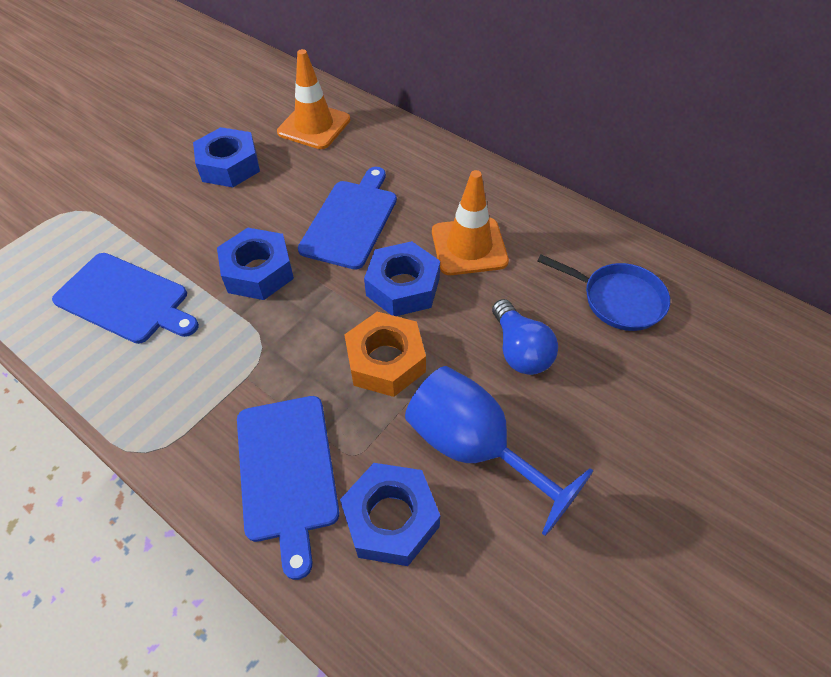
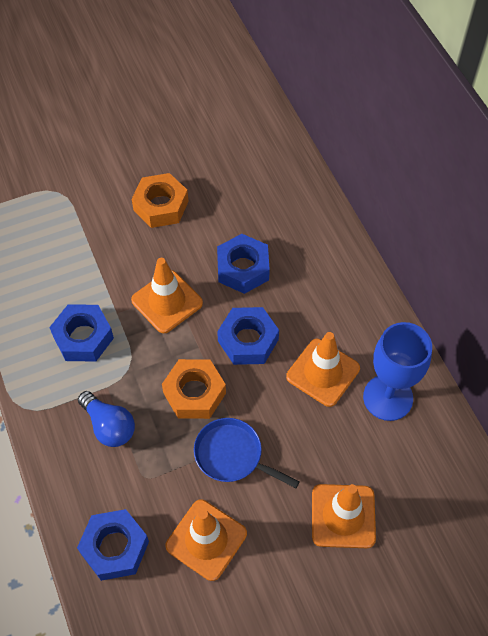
blue cutting board: [52,253,199,344] [237,396,339,580] [298,167,397,270] = 3 -> none = 0
orange nut: [344,312,426,397] = 1 -> [132,173,189,228] [162,359,226,419] = 2
orange traffic cone: [277,49,350,149] [432,170,509,275] = 2 -> [131,258,203,333] [165,500,247,581] [286,332,360,407] [312,484,376,548] = 4

